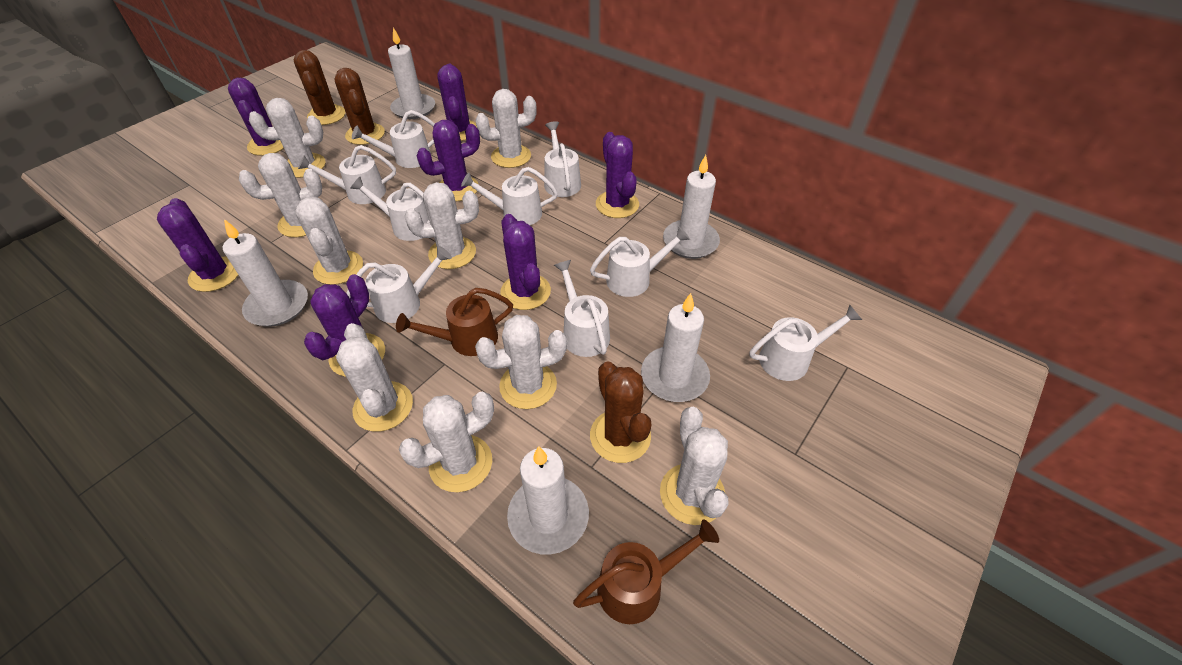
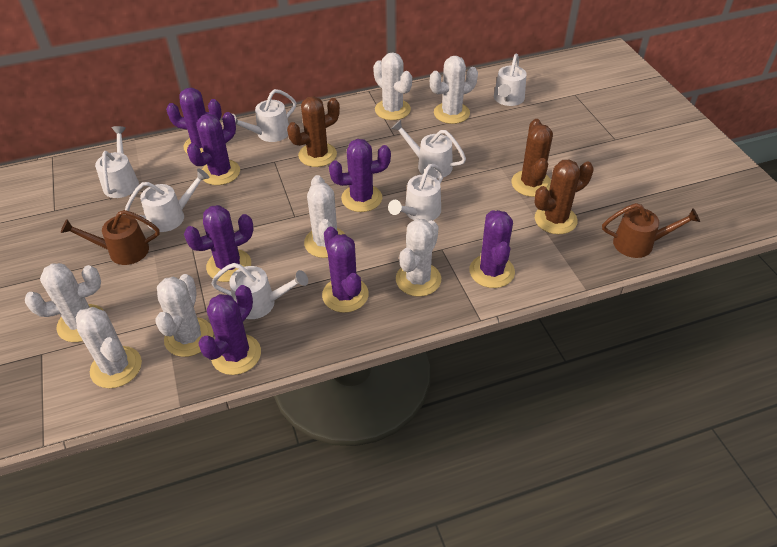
white cactus: [239,153,322,237] [249,98,326,178] [295,197,363,285] [336,323,413,432] [399,392,494,492] [405,182,479,269] [475,315,567,409] [476,89,537,168] [660,407,728,525] = 9 -> [25,263,104,342] [76,307,142,388] [156,274,214,357] [304,175,346,258] [373,52,412,120] [396,219,441,297] [430,56,478,124] = 7
white candle: [223,219,308,327] [388,27,435,119] [507,446,589,555] [641,293,710,402] [663,155,720,259] = 5 -> none = 0
white watering can: [298,145,396,204] [346,246,452,323] [350,177,430,241] [352,110,435,168] [461,167,558,225] [544,121,581,197] [554,260,610,357] [590,227,690,297] [750,304,862,381] = 9 -> [95,126,139,198] [125,168,209,232] [211,263,308,319] [232,89,296,142] [388,164,444,222] [391,120,466,179] [494,54,527,106] = 7

